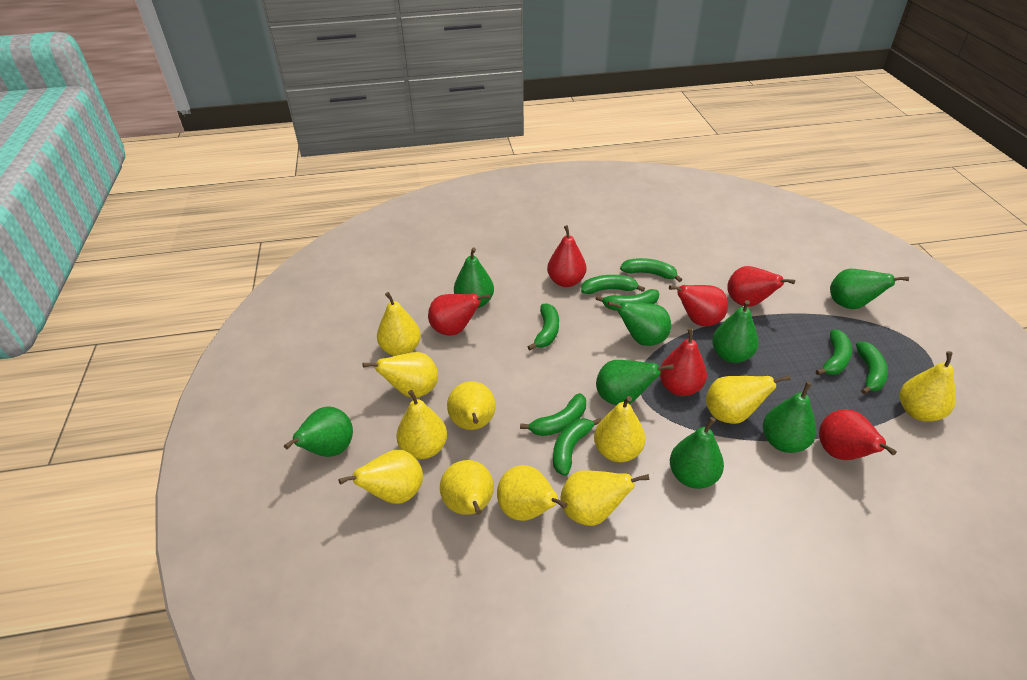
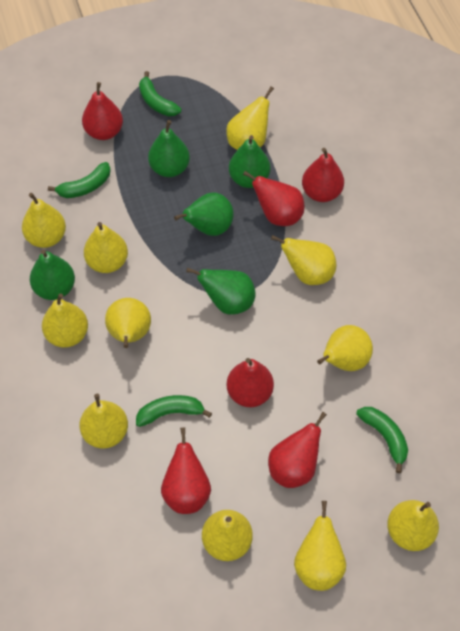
green banana: [520,393,586,436] [528,303,559,350] [553,418,601,476] [581,275,645,294] [595,289,659,311] [620,258,682,282] [816,329,852,375] [856,342,888,394] = 8 -> [48,162,111,198] [136,395,212,427] [139,71,181,116] [356,407,408,473] = 4
green pear: [284,406,353,457] [454,247,494,308] [596,360,674,405] [608,302,671,346] [670,417,724,489] [712,300,759,363] [763,382,816,453] [830,269,909,309] = 8 -> [30,249,75,300] [148,120,190,177] [174,193,234,236] [186,268,255,315] [229,135,270,188] = 5

